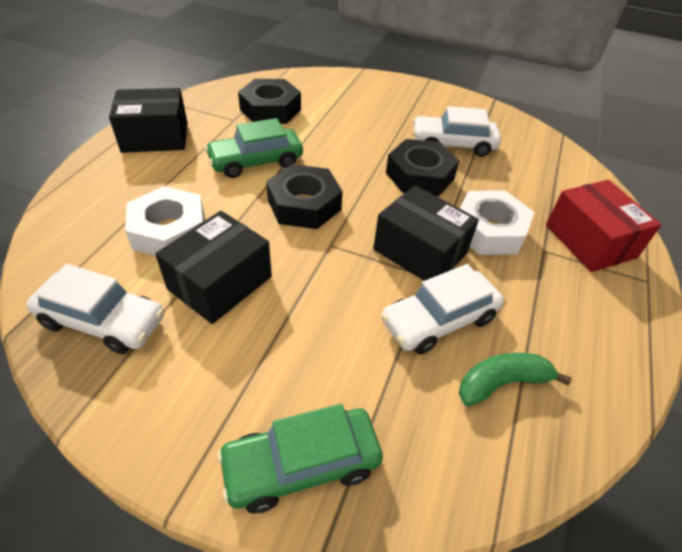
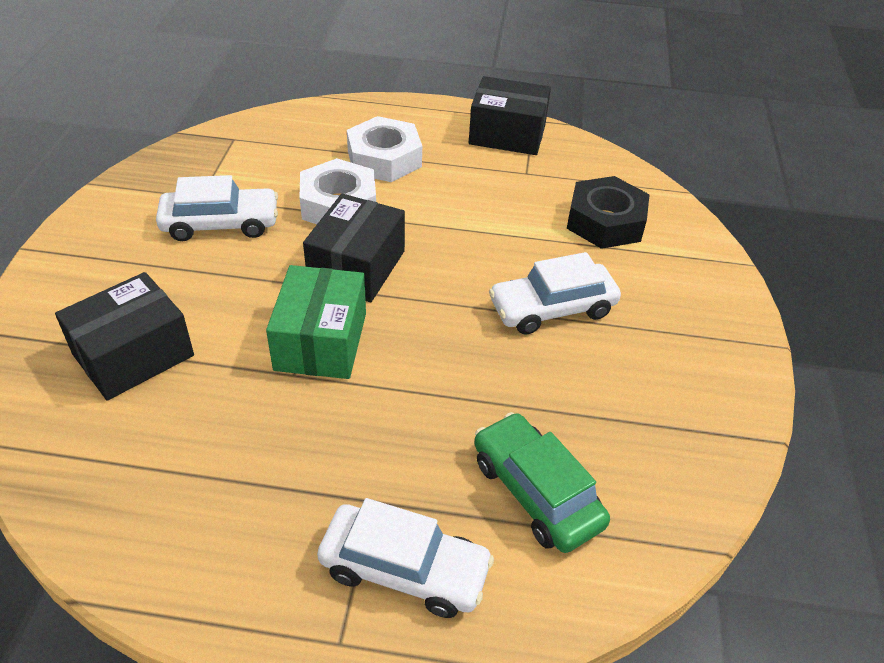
black nut: [238,79,301,124] [266,164,343,229] [386,139,459,196] = 3 -> [567,176,650,249] = 1
green banana: [459,353,572,406] = 1 -> none = 0
green box: none = 0 -> [266,265,366,379] = 1
green car: [205,118,303,178] [217,404,383,513] = 2 -> [474,412,610,553] = 1
red box: [546,180,662,272] = 1 -> none = 0

